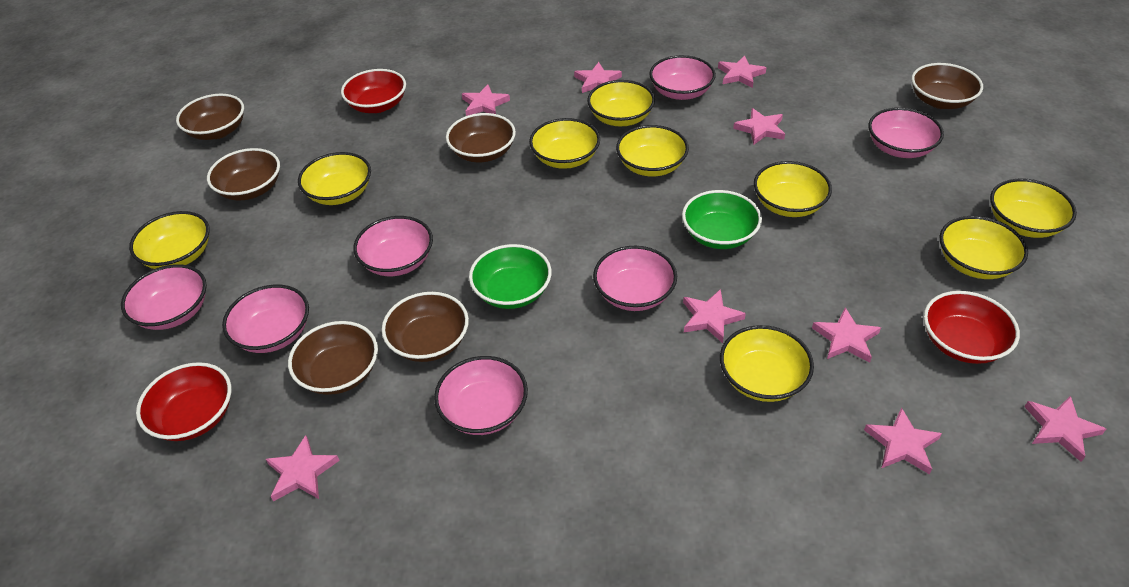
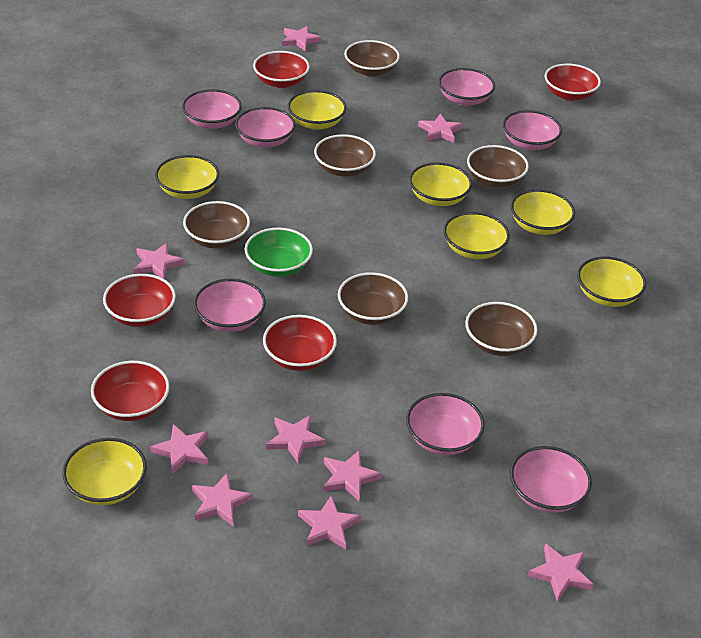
green bowl: [469,244,552,309] [682,190,762,249] = 2 -> [245,227,313,277] = 1
red bowl: [136,362,231,441] [341,69,406,113] [924,291,1020,364] = 3 -> [91,361,170,421] [103,274,176,327] [253,51,310,88] [263,315,337,371] [545,64,601,101] = 5
yellow bowl: [129,211,210,269] [298,152,371,205] [529,118,600,169] [587,80,655,126] [616,125,689,176] [720,325,814,402] [754,161,832,217] [940,216,1028,279] [990,179,1077,238] = 9 -> [62,438,147,505] [155,155,219,199] [288,90,346,130] [409,162,472,206] [443,212,510,259] [511,189,575,235] [577,256,646,307] = 7

